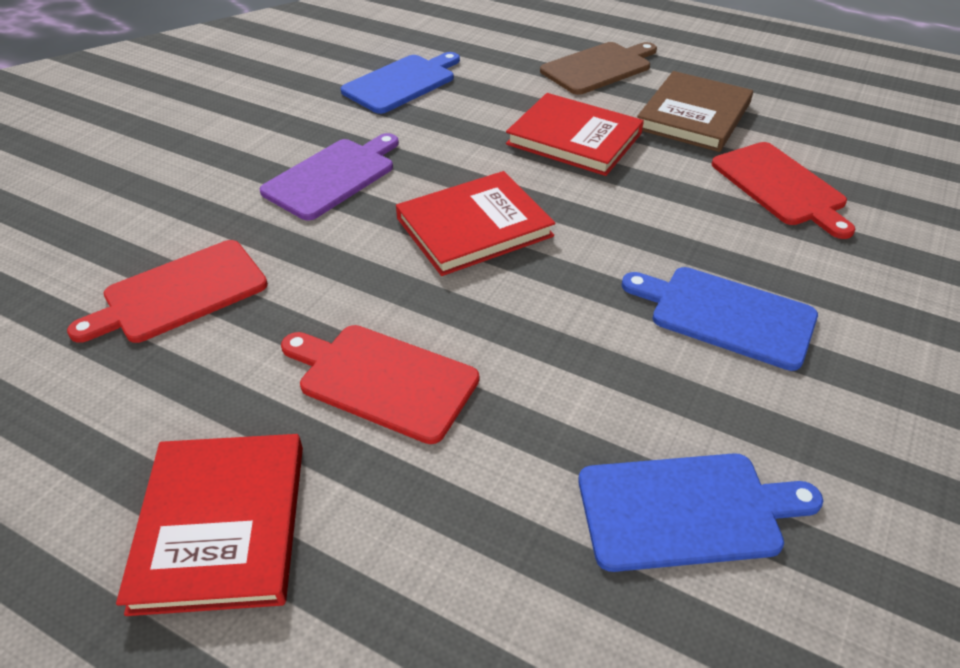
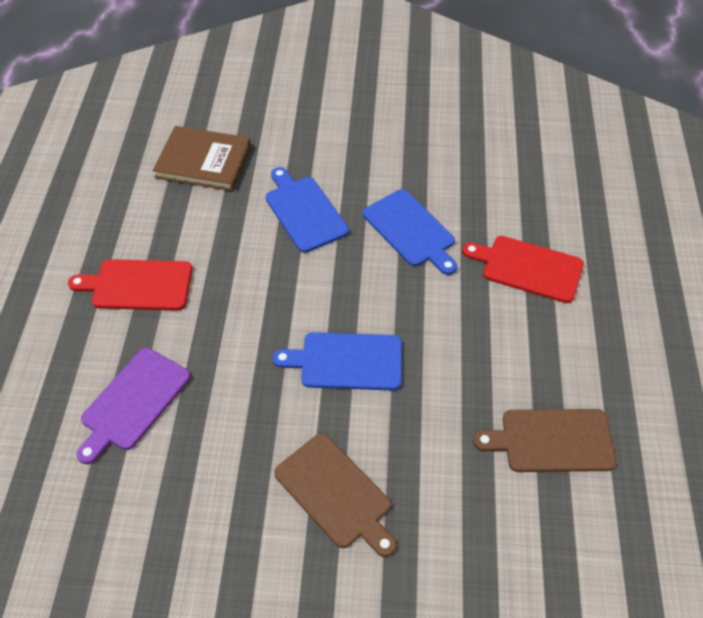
brown cutting board: [540,42,657,95] = 1 -> [274,433,396,557] [473,409,616,472] = 2
red book: [116,434,303,616] [396,171,555,276] [506,93,644,176] = 3 -> none = 0
red cutting board: [67,240,268,343] [281,325,479,444] [712,142,855,239] = 3 -> [68,259,192,311] [462,236,584,303] = 2

